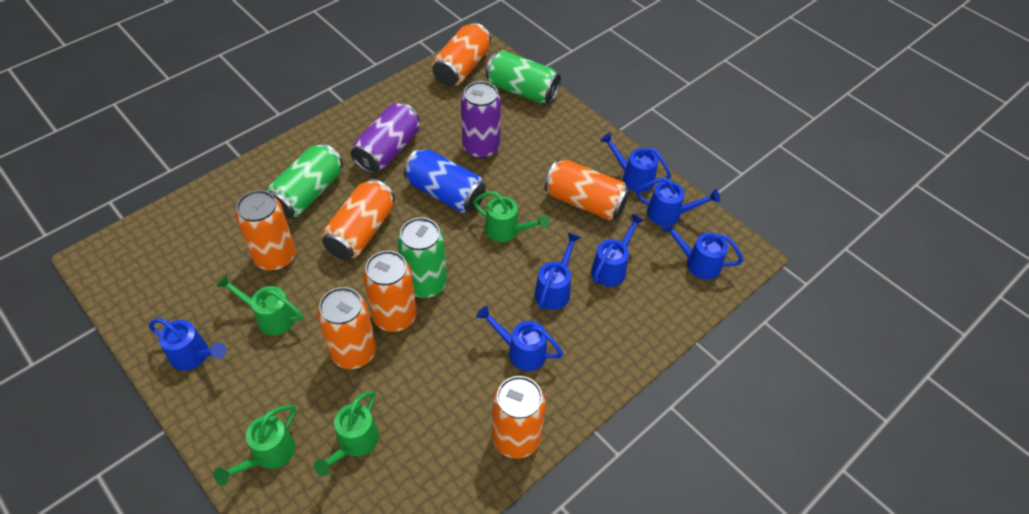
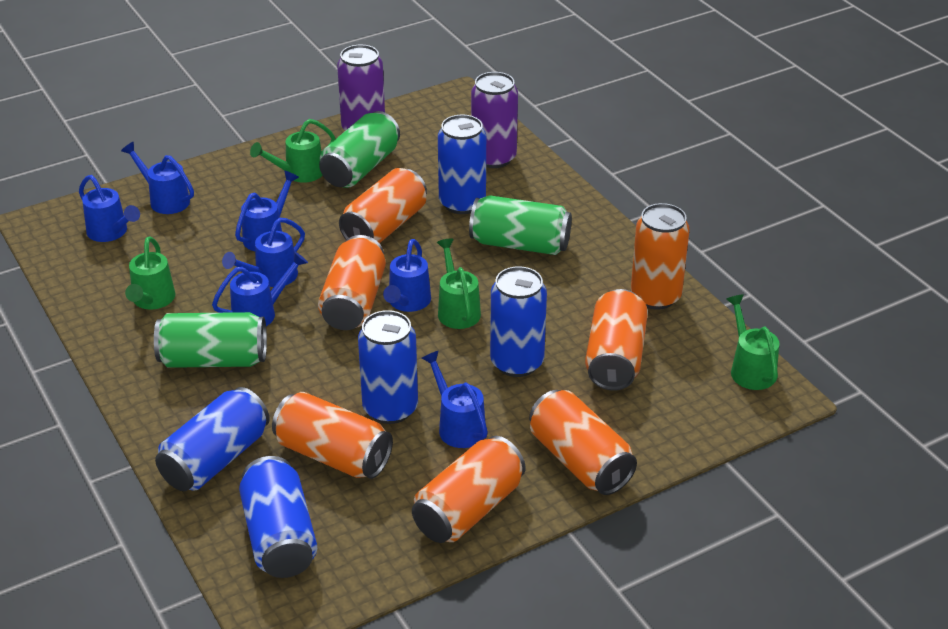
blue can: [404,148,486,213] = 1 -> [155,387,270,491] [239,456,317,578] [358,310,418,424] [438,115,486,214] [490,266,547,377] = 5

